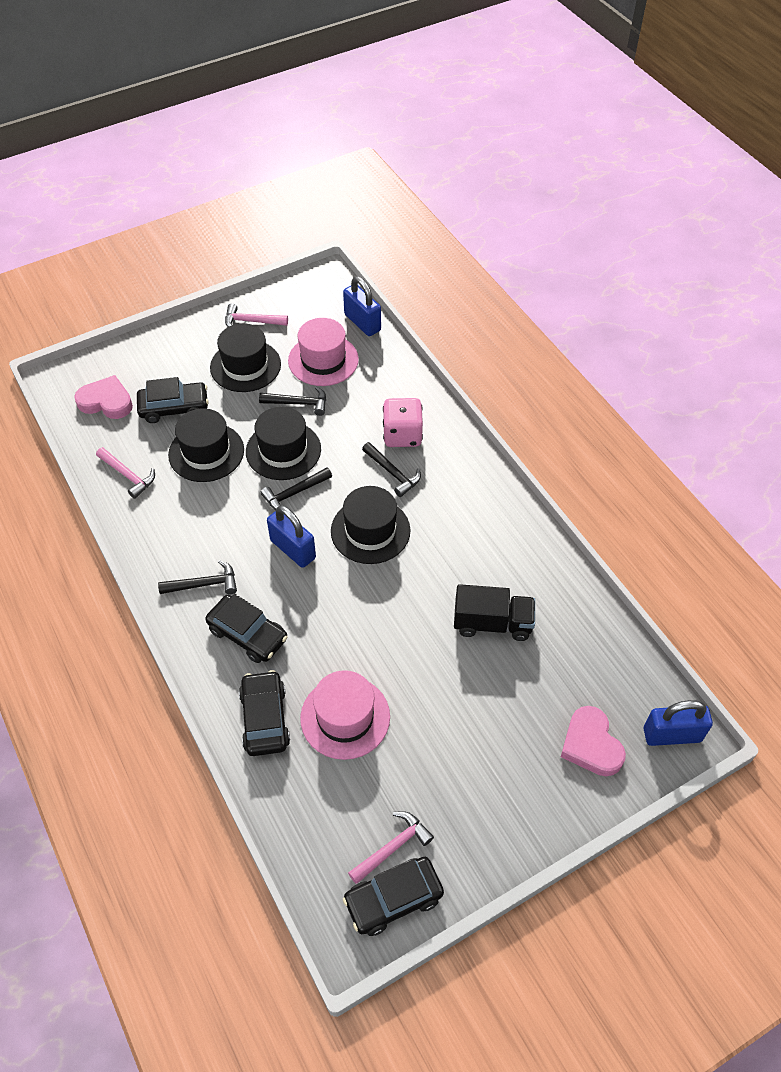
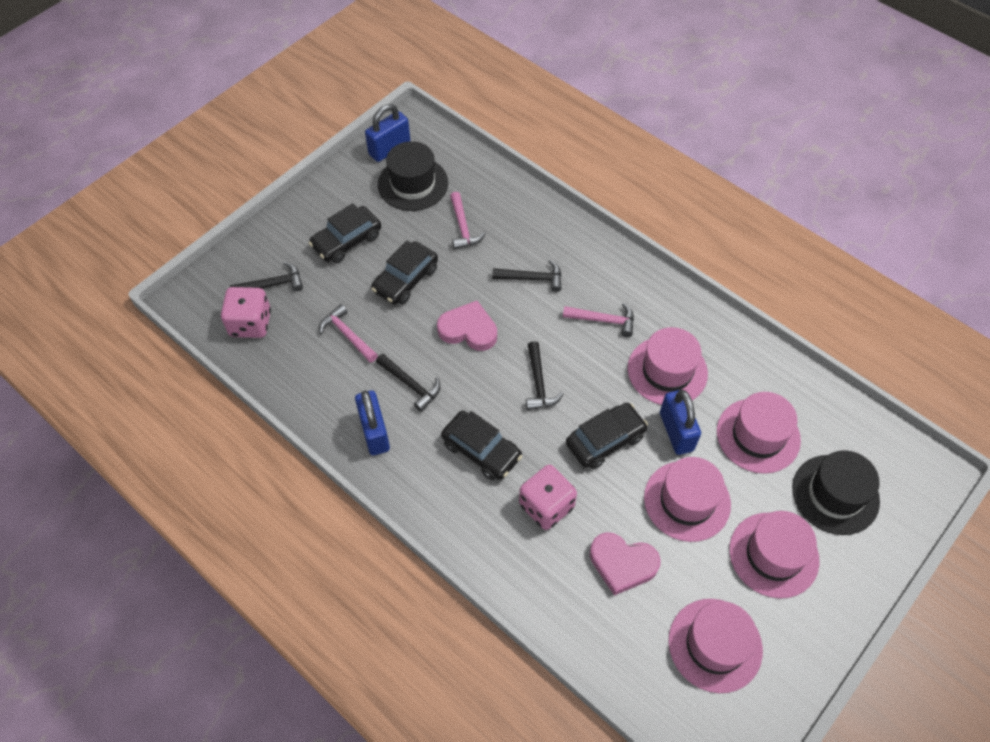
black hat: [168,408,244,482] [210,323,281,392] [246,407,321,480] [331,486,411,564] = 4 -> [378,141,448,211] [792,450,880,535] = 2
black truck: [454,584,535,641] = 1 -> none = 0
pink dice: [383,398,423,447] = 1 -> [221,287,271,338] [519,465,577,530] = 2
pink hat: [288,318,359,386] [300,670,390,760] = 2 -> [628,327,708,405] [644,457,731,542] [668,599,763,693] [717,392,801,474] [729,511,820,599] = 5

